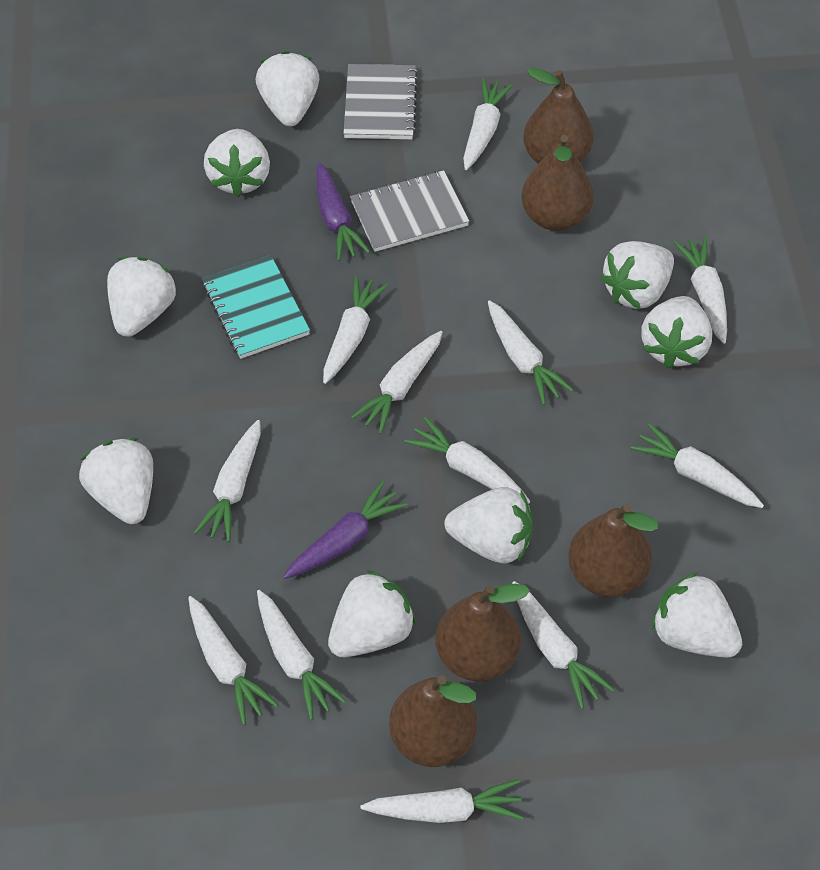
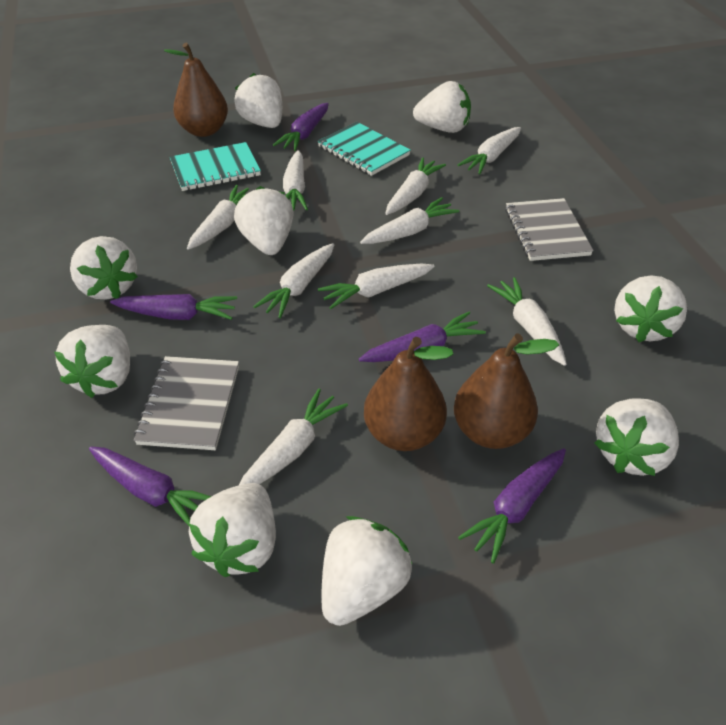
brown pear: [389,675,477,767] [435,584,530,681] [521,135,594,231] [523,68,594,164] [568,504,658,597] = 5 -> [164,43,228,137] [364,337,453,451] [454,334,559,449] = 3
purple carrot: [283,481,407,579] [316,162,370,261] = 2 -> [89,447,211,526] [110,294,237,320] [273,103,329,151] [359,312,486,362] [458,448,566,564] = 5
turquoise notebook: [202,255,310,359] = 1 -> [170,142,261,191] [318,122,411,176] = 2
white carrot: [188,596,278,725] [194,420,261,542] [257,590,346,720] [323,276,388,384] [351,331,443,434] [361,779,524,823] [404,417,530,504] [463,78,513,170] [488,300,574,405] [512,581,614,709] [631,423,764,508] [673,237,727,344] = 12 -> [187,185,249,250] [239,389,348,485] [253,243,334,318] [283,150,308,211] [318,264,435,309] [360,197,460,244] [385,157,446,215] [458,127,521,174] [487,277,567,366] = 9

